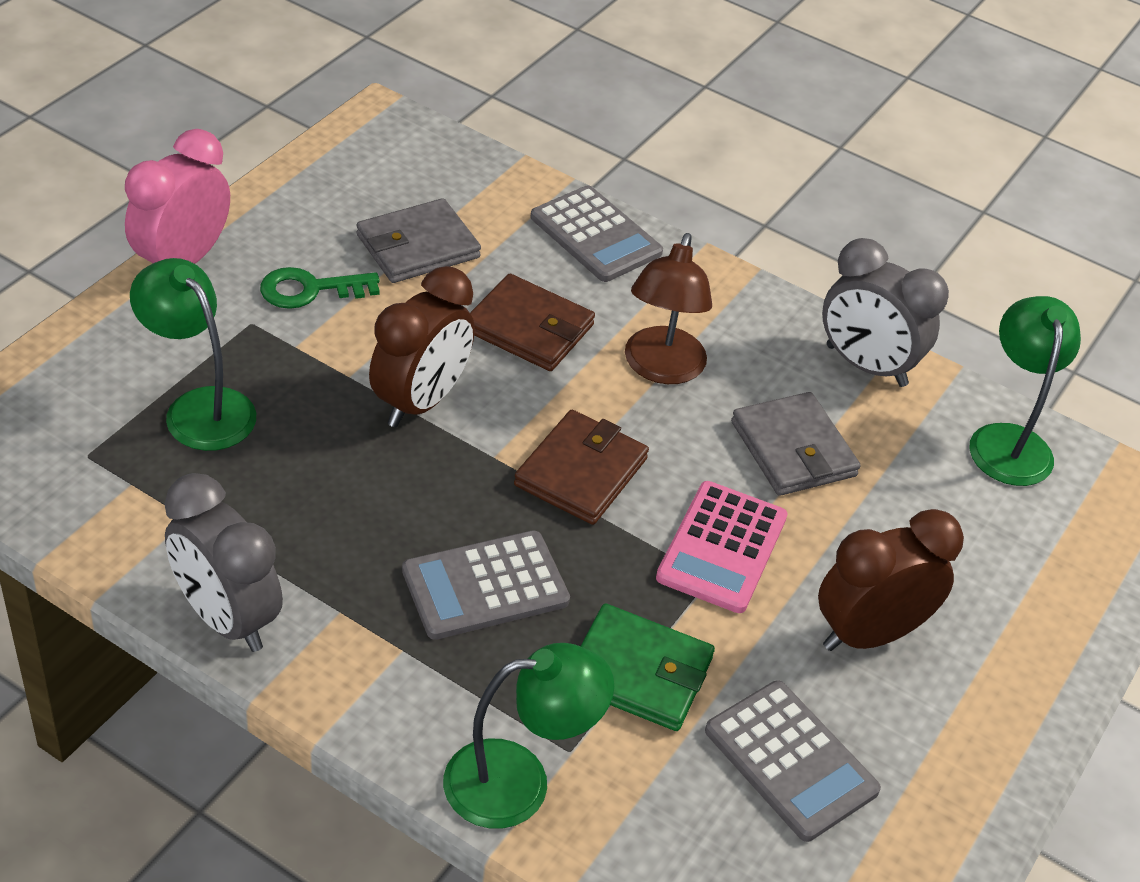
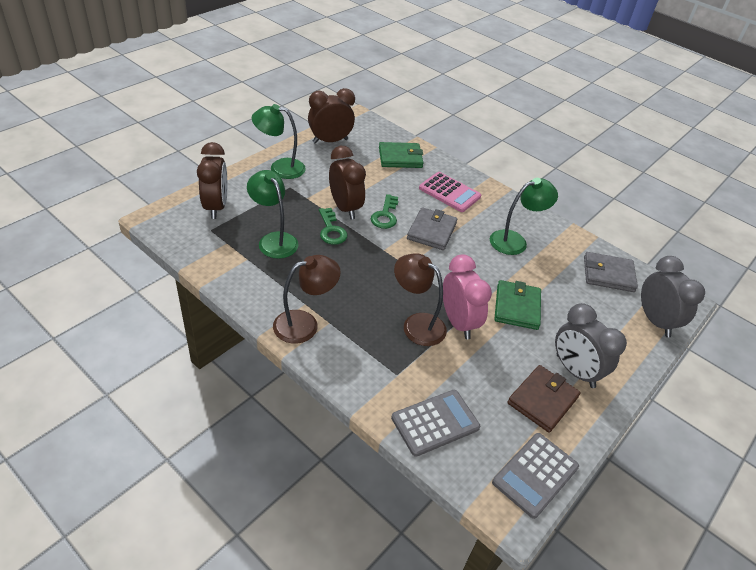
brown clock: [369,266,475,427] [818,509,964,651] = 2 -> [197,142,227,219] [308,88,355,144] [329,146,366,220] = 3
brown lamp: [625,233,712,384] = 1 -> [273,255,341,344] [394,253,447,346] = 2
brown wallet: [470,274,595,371] [514,410,649,525] = 2 -> [507,365,581,433] = 1
green key: [260,267,380,309] = 1 -> [319,208,347,245] [371,194,398,229] = 2
green wallet: [580,603,715,731] = 1 -> [379,142,424,168] [494,280,541,330] = 2
grey calculator: [402,530,570,640] [531,185,663,282] [705,681,881,842] = 3 -> [391,390,480,457] [492,433,579,519] = 2

